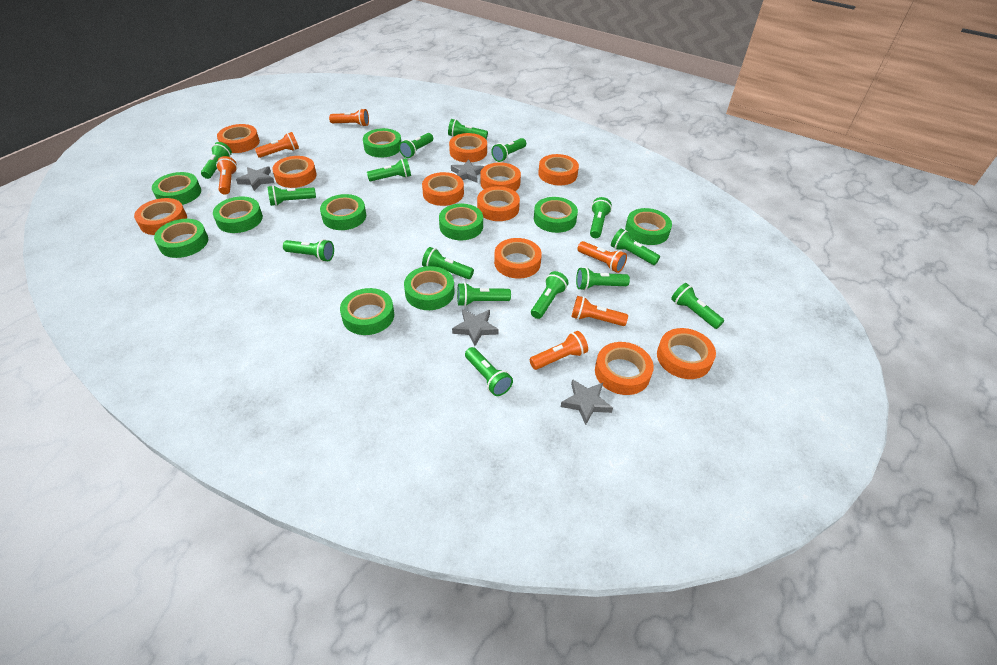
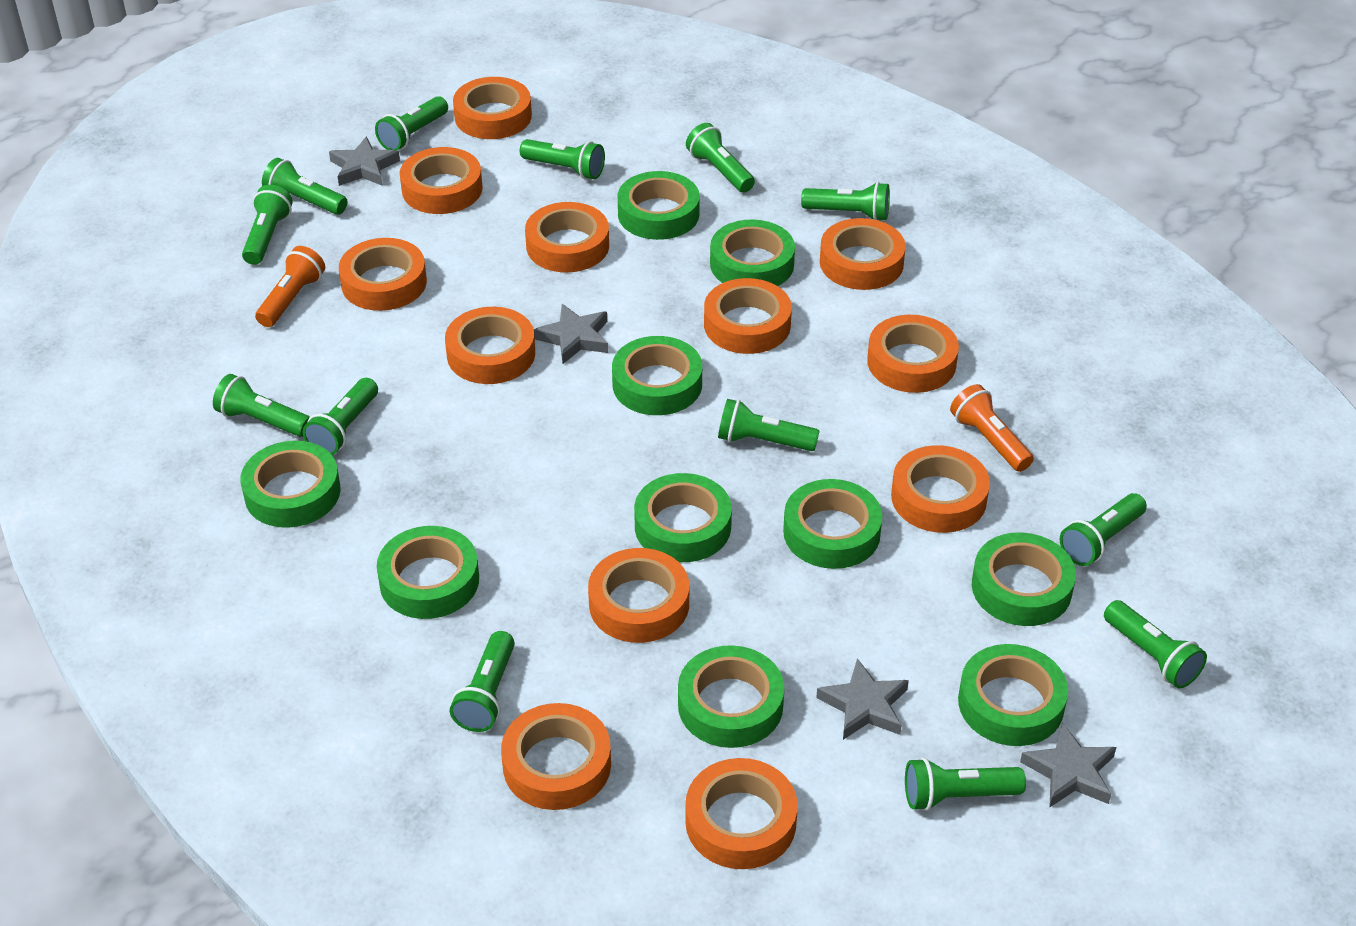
green flashlight: [201,142,232,179] [268,185,316,206] [283,239,334,262] [367,158,411,181] [399,133,433,158] [422,247,474,279] [448,119,488,139] [457,283,511,306] [465,347,513,396] [491,138,526,162] [531,271,569,319] [576,267,630,290] [590,197,612,238] [611,229,660,265] [671,283,724,329] = 15 -> [213,374,310,437] [242,185,293,265] [262,158,347,215] [303,378,378,455] [375,96,448,150] [450,631,515,732] [520,139,605,179] [686,123,755,192] [718,399,819,451] [801,182,890,220] [905,758,1026,811] [1060,493,1147,566] [1104,600,1207,688] = 13
orange flashlight: [216,156,237,195] [255,132,299,158] [329,109,369,127] [530,331,588,370] [571,296,628,326] [577,241,627,273] = 6 -> [255,246,325,327] [950,384,1034,472] = 2
orange tape: [134,198,187,235] [217,124,260,153] [272,156,317,188] [422,172,464,206] [449,133,487,162] [477,186,520,221] [480,162,521,191] [494,238,542,279] [538,154,579,185] [595,342,654,395] [657,328,716,379] = 11 -> [339,238,427,311] [400,147,483,214] [445,307,535,384] [453,77,532,139] [501,703,611,810] [525,202,609,272] [588,548,689,643] [685,758,798,869] [704,278,792,354] [820,218,906,290] [867,315,959,393] [891,445,990,533] = 12

